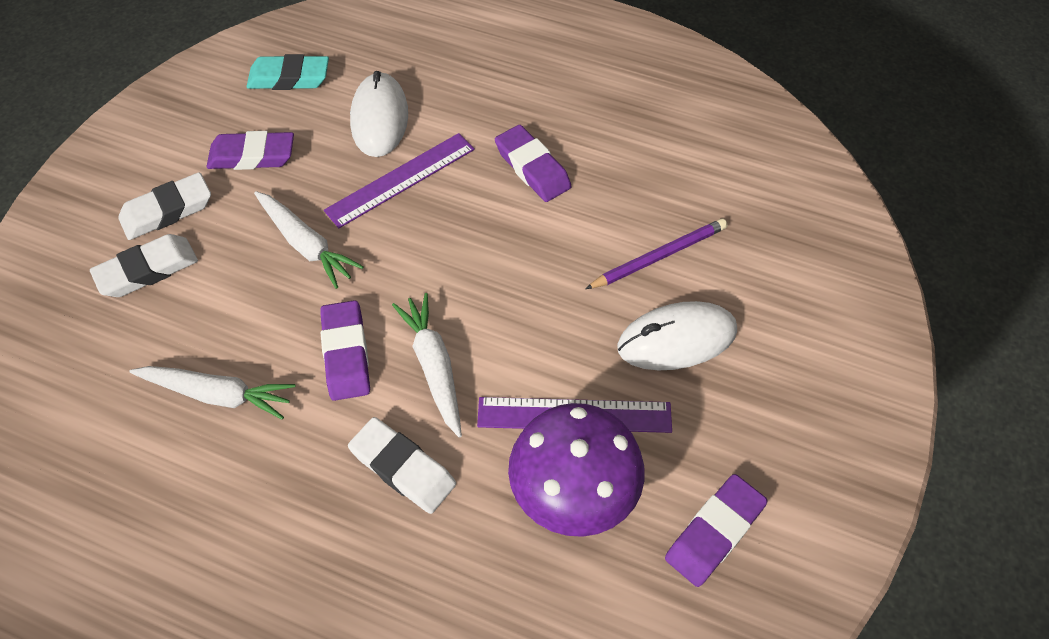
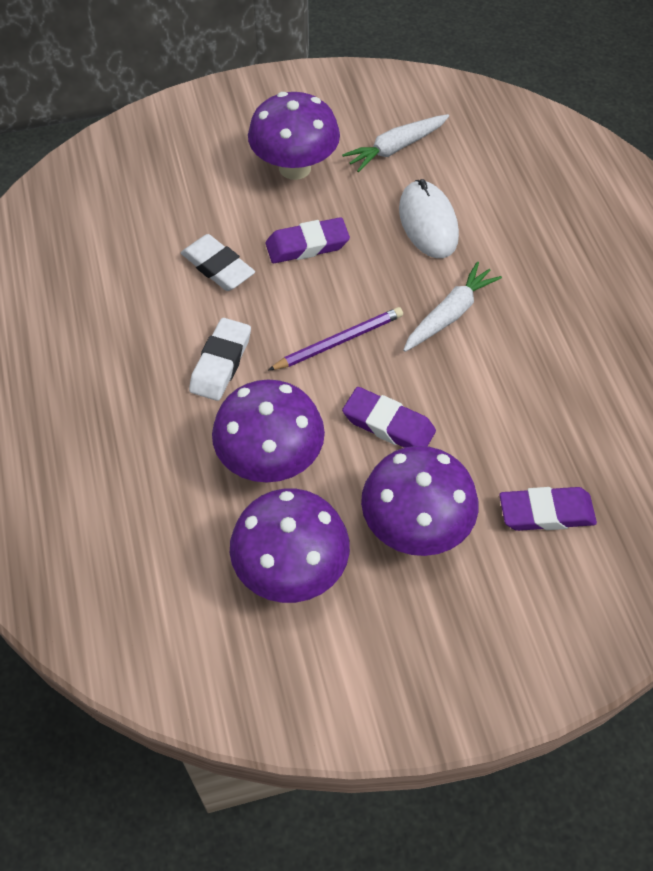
purple eraser: [206,131,294,170] [320,300,370,401] [495,125,571,202] [665,474,768,587] = 4 -> [266,217,350,263] [342,387,436,448] [499,487,597,531] = 3
purple mushroom: [508,403,645,537] = 1 -> [212,380,325,483] [230,489,350,603] [248,92,340,180] [361,446,478,556] = 4
purple ruler: [324,133,475,228] [477,397,672,433] = 2 -> none = 0
turquoise eraser: [246,54,329,90] = 1 -> none = 0
white carrot: [130,366,295,420] [254,191,364,289] [392,293,462,438] = 3 -> [342,114,449,172] [403,261,502,352] = 2
white eraser: [90,234,198,297] [118,172,211,240] [348,417,456,514] = 3 -> [181,234,255,291] [189,318,251,401] = 2
white mouse: [350,71,408,157] [617,301,737,370] = 2 -> [399,179,459,258] = 1

